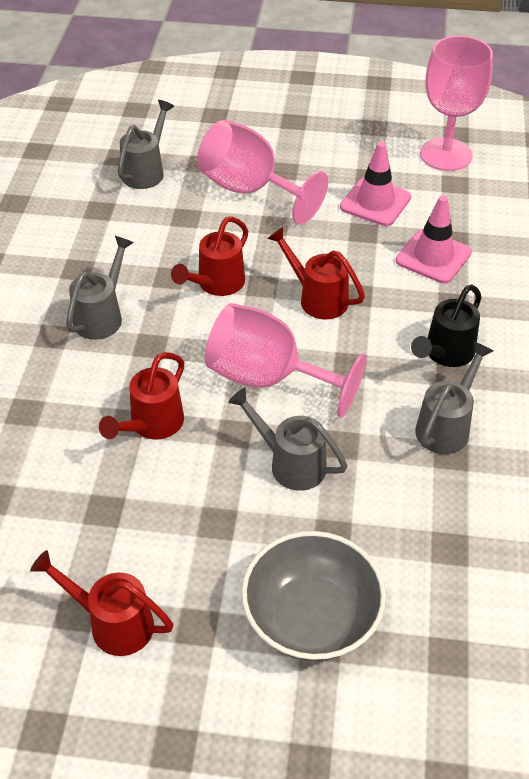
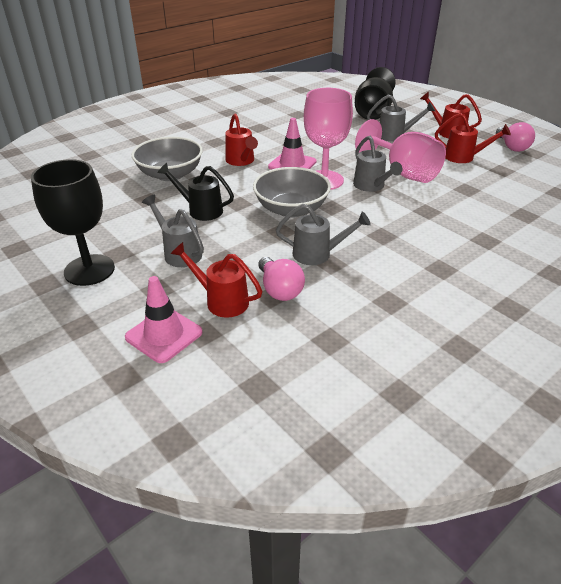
black goblet: none = 0 -> [31,159,115,286] [355,67,396,120] = 2
grey bowl: [241,531,386,661] = 1 -> [131,137,203,181] [253,167,331,218] = 2
pink goblet: [197,120,328,225] [205,303,366,418] [420,36,493,171] = 3 -> [304,88,353,190] [355,119,446,183] = 2
pink light bulb: none = 0 -> [258,257,305,301] [496,122,535,152] = 2

